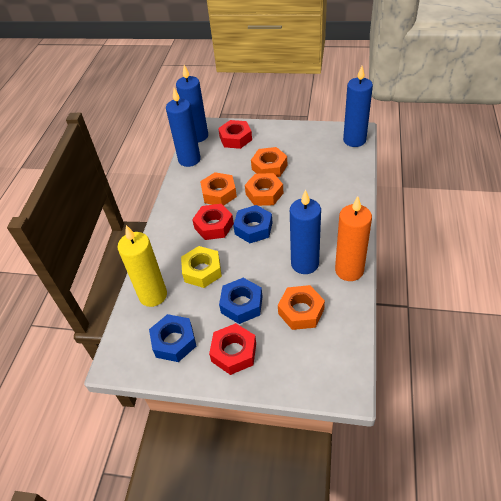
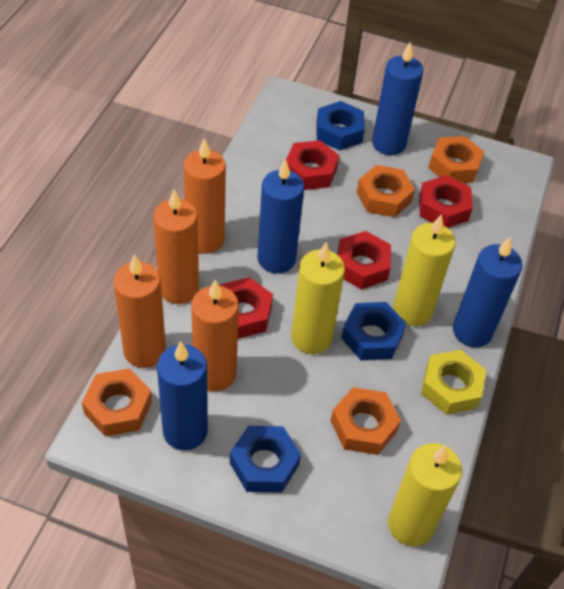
orange candle: [335,196,372,281] = 1 -> [113,255,166,368] [153,190,199,304] [184,138,226,254] [191,280,239,391] = 4
red nut: [192,204,234,240] [209,323,256,375] [218,120,252,149] = 3 -> [220,277,273,339] [286,140,339,190] [337,231,391,289] [419,175,473,228] = 4
yellow candle: [118,225,167,307] = 1 -> [291,242,345,354] [388,443,462,546] [393,214,456,326] = 3

